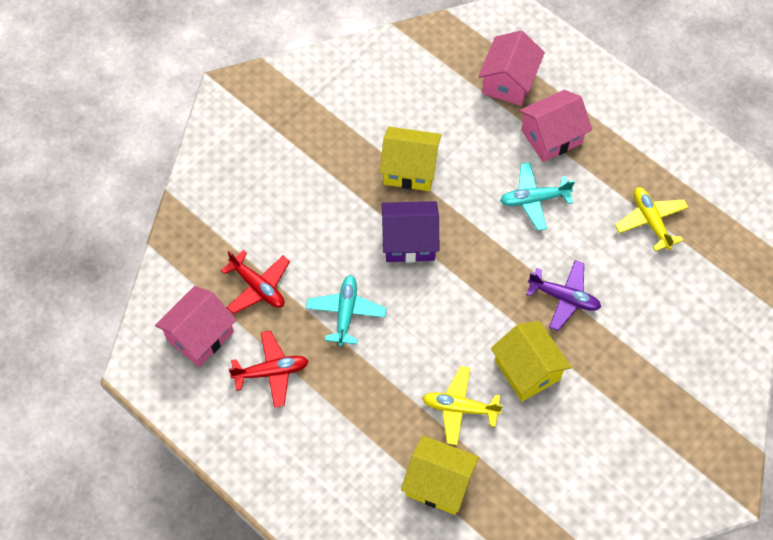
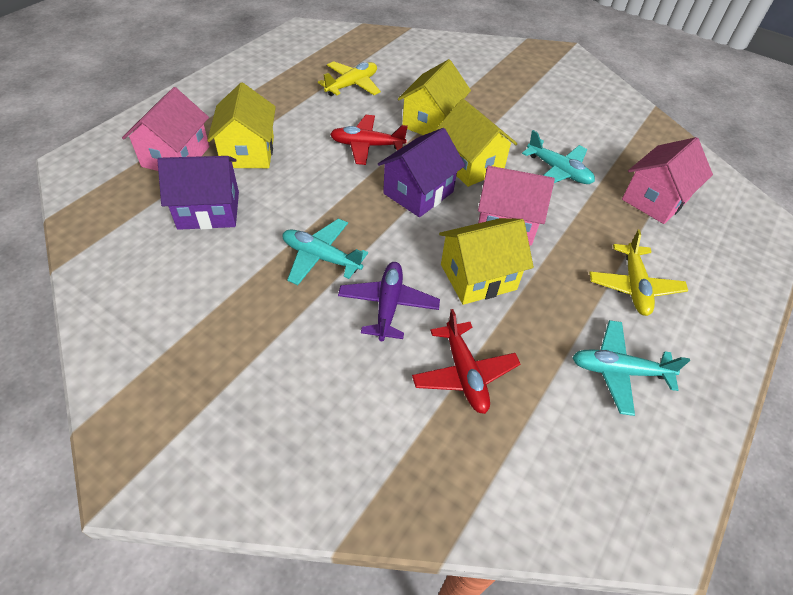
purple house: [381,201,440,263] = 1 -> [157,156,239,230] [378,128,465,217] = 2
turquoise plane: [306,275,386,346] [500,162,575,231] = 2 -> [283,219,368,285] [522,130,595,184] [572,320,690,416] = 3
yellow house: [379,127,441,191] [401,435,479,515] [491,321,572,402] = 3 -> [207,82,276,168] [398,59,471,135] [435,99,517,187] [439,218,534,305] = 4

